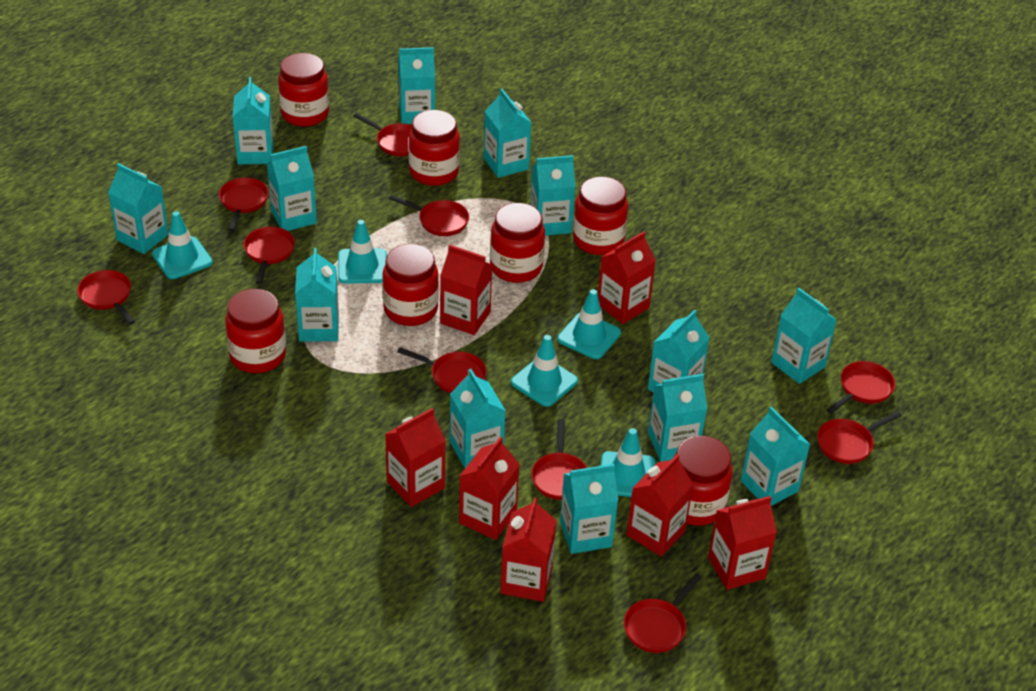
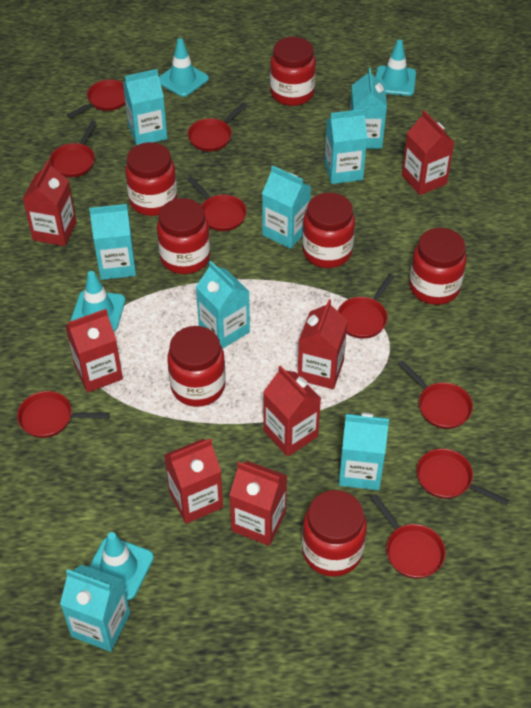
red pan: [77,270,135,325] [219,178,269,231] [244,227,295,284] [354,113,412,156] [389,195,469,236] [397,347,487,393] [531,419,587,500] [624,573,702,653] [817,411,902,464] [827,361,895,414] = 10 -> [17,391,110,438] [50,121,97,177] [67,80,125,118] [187,176,247,231] [188,103,247,151] [338,274,395,339] [371,494,446,579] [399,360,473,429] [416,449,509,505] = 9
turquoise carton: [108,163,169,254] [233,77,274,164] [267,146,317,231] [295,248,339,342] [398,47,435,124] [450,369,506,468] [484,89,532,178] [530,155,575,236] [560,464,618,554] [648,309,710,392] [648,374,707,462] [741,406,810,506] [771,288,837,384] = 13 -> [60,564,130,652] [89,204,136,280] [123,69,167,145] [196,261,250,349] [262,165,311,249] [324,109,367,184] [339,412,389,490] [350,68,387,149] = 8
turquoise traffic cone: [152,211,213,279] [338,220,387,284] [511,335,578,407] [557,289,621,359] [601,428,656,497] = 5 -> [70,271,125,331] [89,532,154,600] [159,38,209,97] [376,40,416,96] = 4

